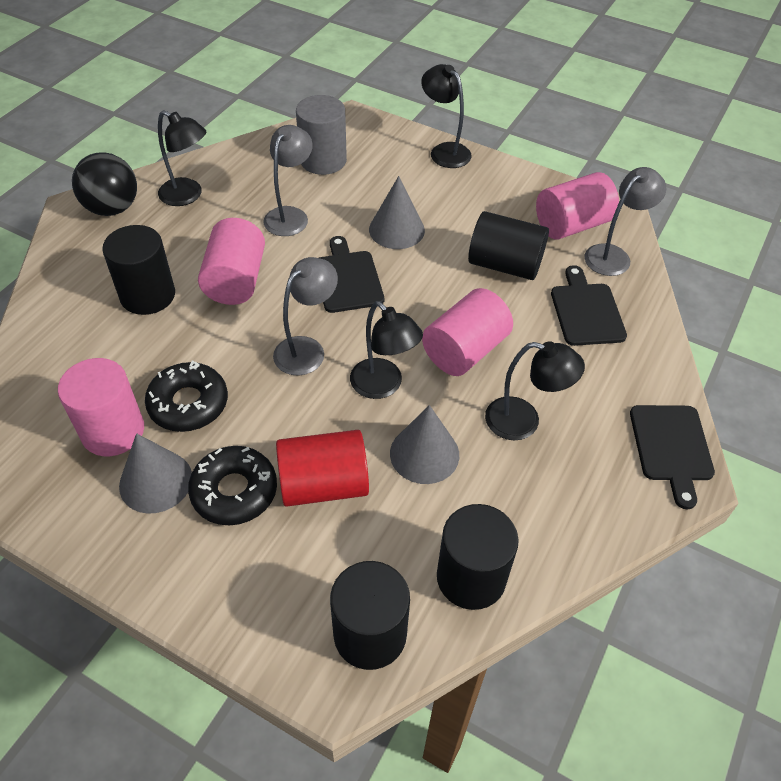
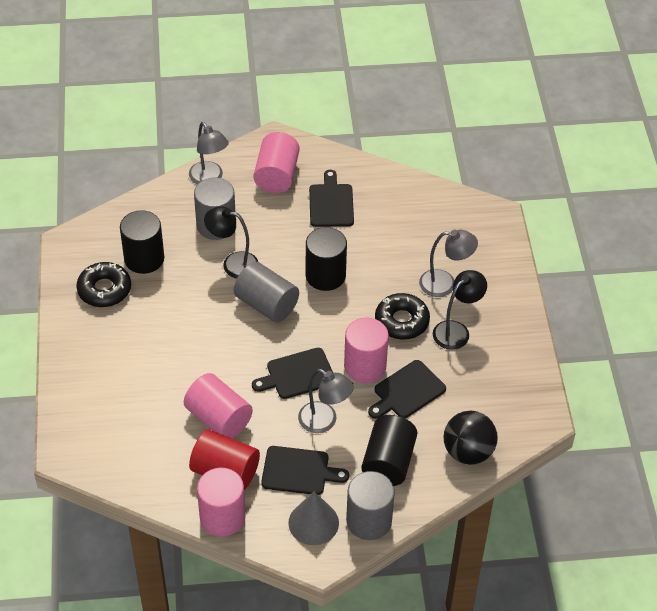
black cutting board: [319,236,384,313] [551,265,627,346] [630,405,715,510] = 3 -> [252,348,333,399] [261,446,349,495] [309,170,354,227] [368,360,446,419] = 4
black cylinder: [102,225,175,315] [330,561,410,670] [437,504,519,610] [468,211,549,280] = 4 -> [120,210,164,274] [306,227,347,291] [361,415,417,486] = 3
black lamp: [158,110,206,206] [350,301,423,399] [421,64,472,168] [485,341,585,440] = 4 -> [204,206,259,278] [433,270,487,350] = 2
grey cone: [119,433,192,514] [369,176,425,249] [390,405,459,484] = 3 -> [288,491,339,545] = 1
grey cylinder: [296,95,347,175] = 1 -> [194,177,236,240] [234,262,299,322] [346,471,395,540] = 3

